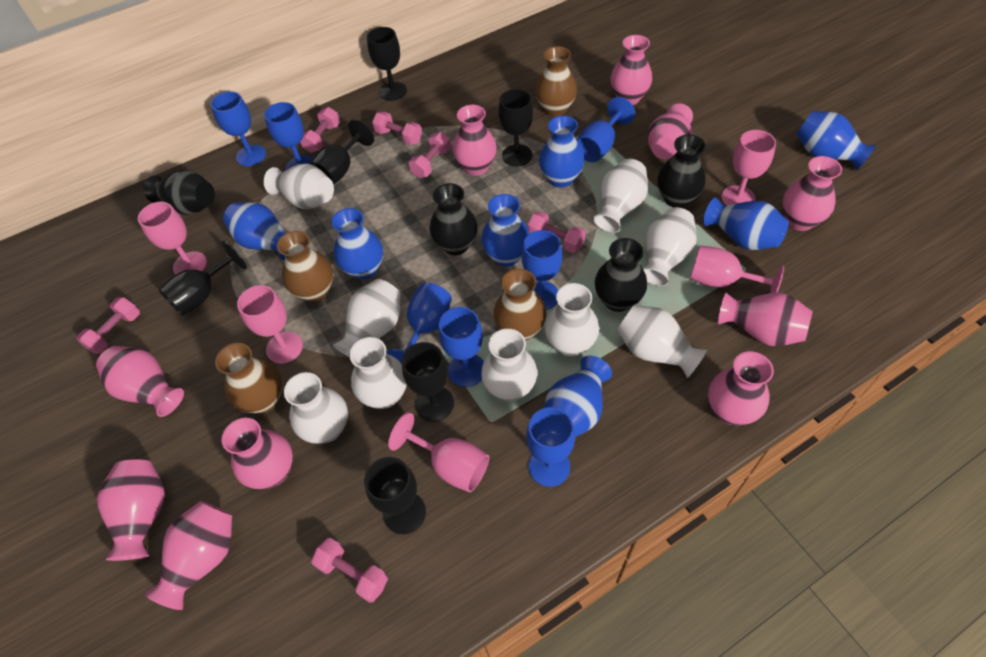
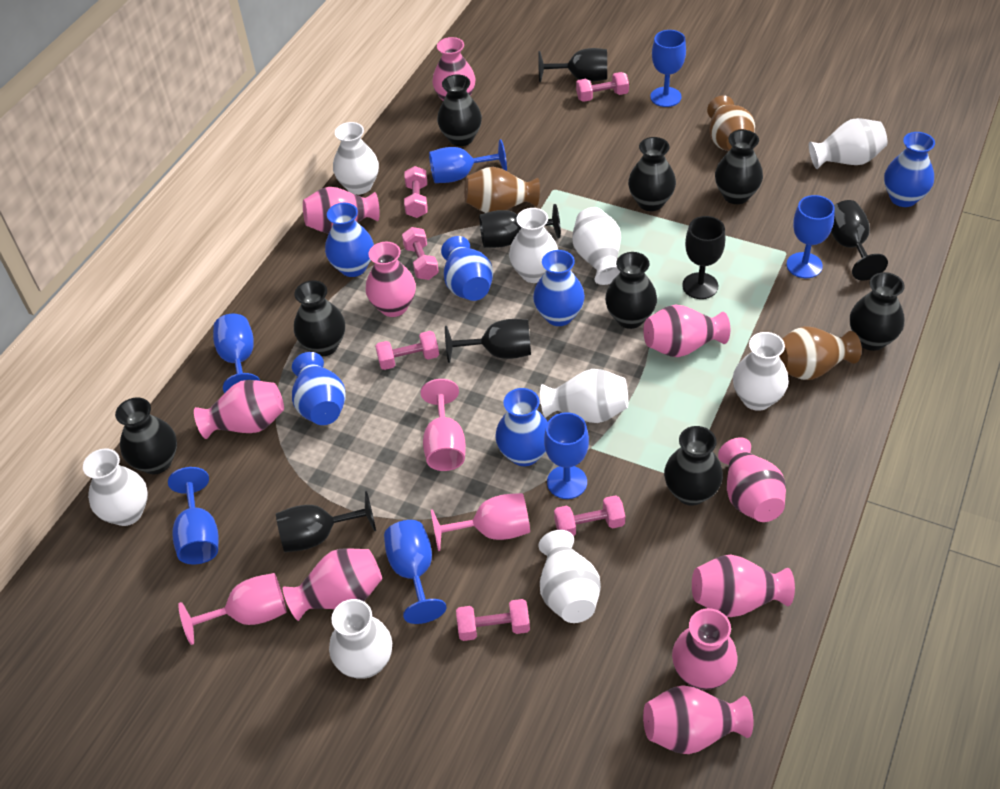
black vase: [144,169,215,215] [429,183,478,256] [595,238,647,312] [657,135,706,208] = 4 -> [115,397,177,475] [294,280,345,356] [437,74,482,146] [605,252,657,329] [628,137,676,211] [664,426,723,506] [715,130,763,204] [850,272,905,351] = 8
blue vase: [223,202,286,260] [331,208,383,280] [481,194,530,267] [539,115,584,188] [545,356,612,437] [703,197,789,250] [796,111,876,170] = 7 -> [292,352,346,425] [325,203,374,277] [441,236,493,301] [495,388,547,466] [533,250,585,326] [884,132,935,207] = 6
brown vase: [215,343,282,413] [277,231,333,302] [493,269,547,341] [535,46,577,117] = 4 -> [464,167,540,213] [707,95,755,151] [779,326,862,380] = 3
pink goblet: [138,202,207,275] [237,285,303,364] [388,412,489,492] [690,245,784,293] [721,130,776,205] = 5 -> [178,573,286,645] [421,379,466,471] [431,493,530,551] = 3

